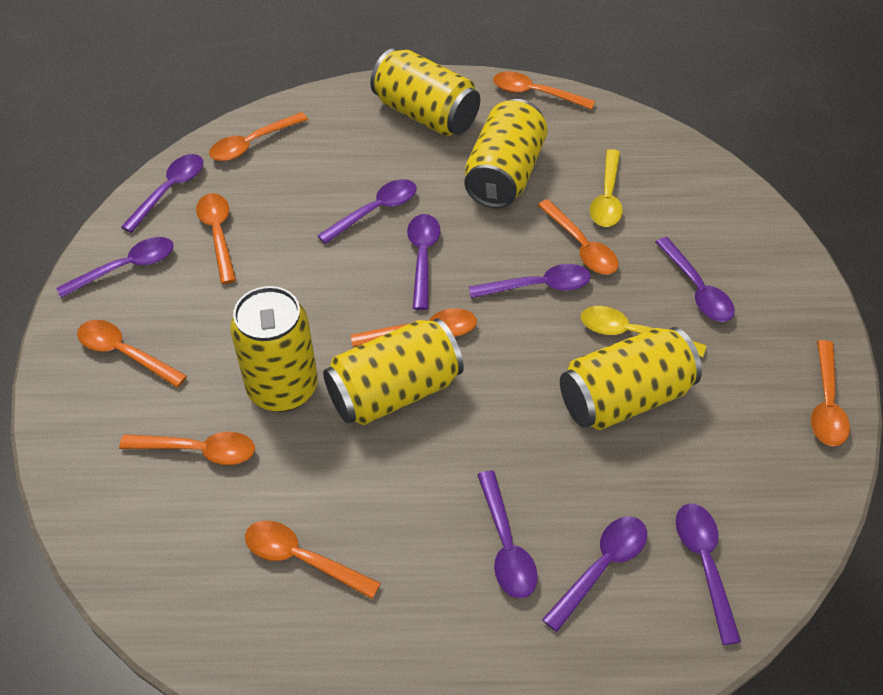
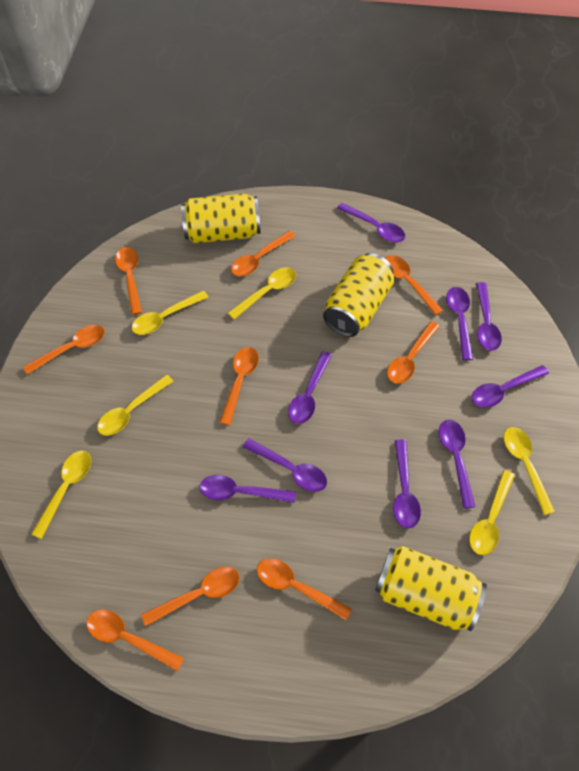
yellow can: [230,286,317,412] [323,318,464,425] [370,48,480,136] [464,99,548,208] [560,327,702,430] = 5 -> [181,194,261,243] [323,253,394,337] [375,546,487,631] = 3
yellow spoon: [581,306,706,357] [590,149,623,227] = 2 -> [31,451,91,539] [97,375,173,436] [132,290,208,335] [228,267,296,319] [469,470,515,555] [504,427,555,515] = 6

